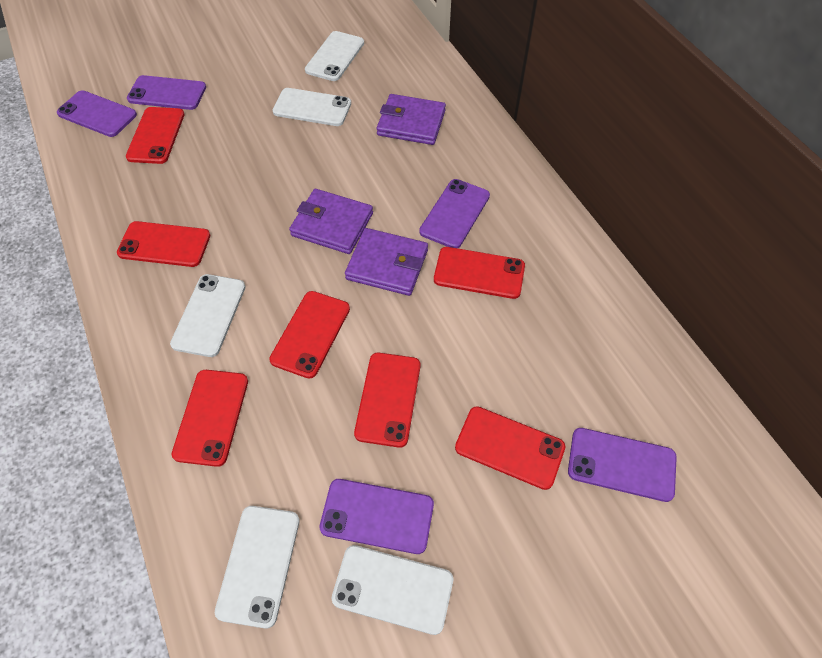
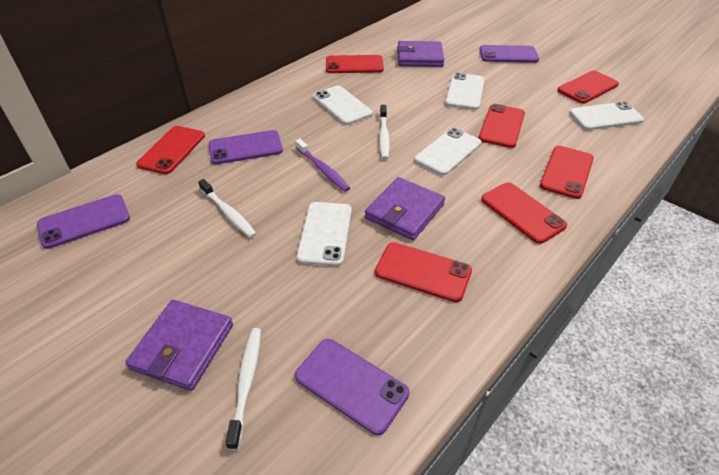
purple phone: [57,90,137,137] [127,75,206,110] [319,479,434,554] [419,179,490,248] [568,428,677,502] = 5 -> [37,194,130,249] [209,130,283,164] [295,339,409,435] [479,45,539,63] = 4
purple toothbrush: none = 0 -> [295,139,350,192] = 1
white toothbrush: none = 0 -> [198,179,257,238] [225,328,261,450] [379,105,390,159] = 3

